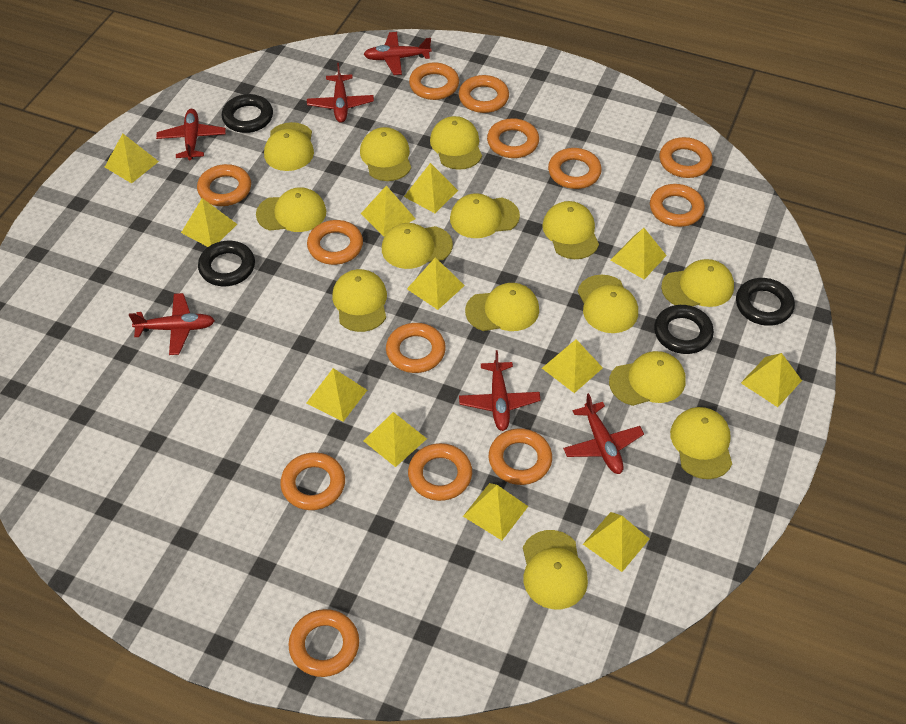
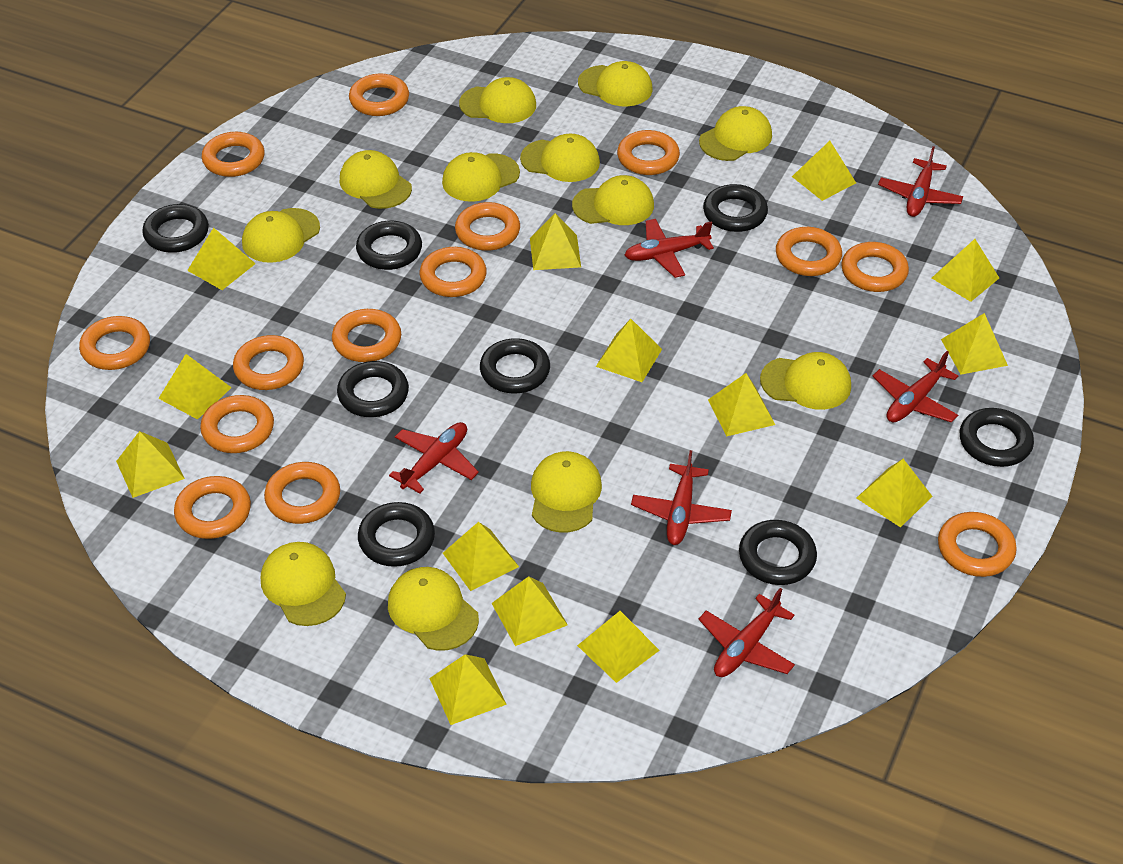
black ring: [198,241,255,286] [221,94,273,133] [654,305,714,354] [736,278,795,326] = 4 -> [142,204,209,253] [337,361,409,417] [356,220,422,270] [358,502,435,567] [480,338,550,394] [703,184,768,232] [739,520,817,585] [960,408,1034,467] = 8
orange ring: [197,164,251,206] [280,452,345,510] [288,609,359,677] [307,220,363,265] [386,323,446,373] [408,443,472,501] [409,62,459,100] [459,75,509,113] [487,118,539,158] [489,428,552,485] [548,148,602,189] [650,184,705,227] [659,137,713,178] = 13 -> [79,316,150,370] [174,476,251,539] [200,395,274,453] [202,132,265,177] [233,335,304,390] [264,462,340,524] [332,309,401,362] [349,74,409,116] [420,247,487,297] [455,202,520,251] [617,130,680,175] [776,227,842,276] [841,242,909,292] [938,512,1017,577] = 14
yellow cap: [256,187,326,232] [264,122,314,171] [332,269,387,332] [360,127,411,181] [382,223,453,269] [430,116,482,170] [450,193,520,238] [465,283,539,331] [523,530,588,609] [542,201,599,259] [578,275,638,333] [609,351,686,406] [661,259,734,307] [670,407,732,479] = 14 -> [242,208,320,263] [261,542,346,626] [340,150,412,209] [388,567,479,651] [442,152,520,202] [459,77,536,123] [520,134,600,182] [531,451,602,533] [572,175,654,225] [578,61,652,106] [699,106,772,161] [760,352,851,410] = 12
yellow pyramid: [105,134,159,183] [181,198,237,247] [307,368,367,422] [361,186,416,237] [363,412,427,467] [404,163,458,213] [407,257,465,310] [463,483,528,540] [542,339,603,393] [583,512,649,572] [611,228,667,279] [741,353,802,407] = 12 -> [116,431,185,498] [158,354,232,420] [187,227,256,290] [429,654,507,725] [443,522,519,591] [491,576,568,646] [530,213,581,270] [577,611,660,683] [596,319,662,382] [708,373,775,437] [792,141,856,201] [857,459,933,527] [932,239,999,302] [941,313,1008,375] = 14

